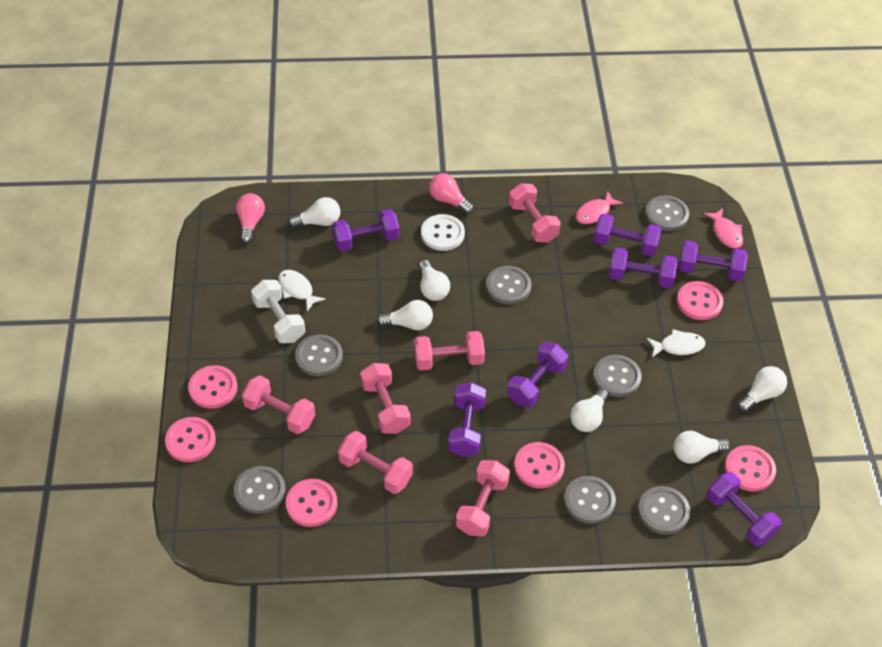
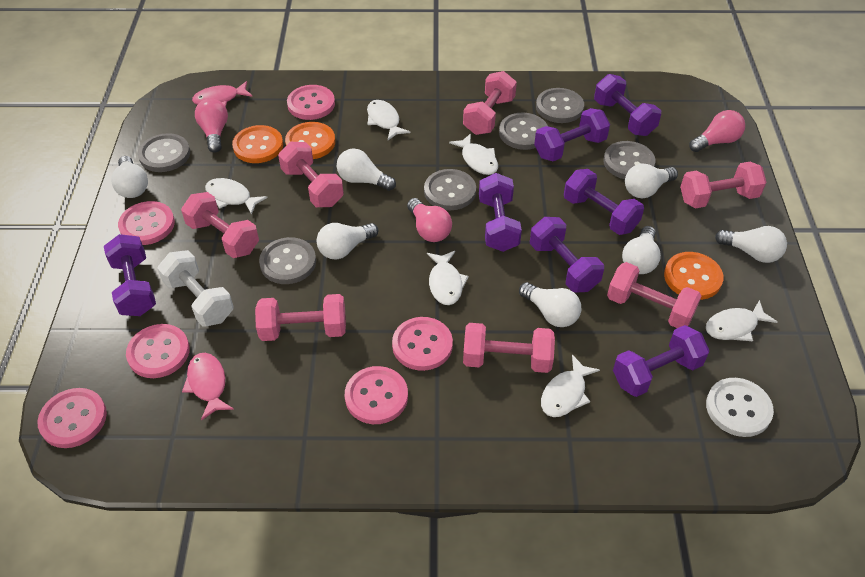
grey button: [234,466,286,514] [295,334,343,376] [486,266,532,304] [564,476,616,524] [593,355,642,397] [638,486,690,535] [645,195,689,231] = 7 -> [138,133,190,172] [259,237,316,284] [424,169,476,210] [499,113,548,150] [536,88,584,123] [603,141,655,179] = 6
orange button: none = 0 -> [232,125,283,163] [285,122,335,159] [664,252,723,300] = 3
pink dumbbell: [242,375,315,434] [338,431,413,494] [360,363,410,434] [414,331,485,371] [456,460,510,537] [509,183,561,243] = 6 -> [181,192,259,258] [255,294,346,341] [278,142,344,207] [463,71,517,135] [463,323,555,373] [607,262,701,328] [680,162,767,208] = 7
pink light bulb: [236,193,265,244] [429,173,474,214] = 2 -> [195,98,228,153] [407,198,452,242] [689,110,745,152] = 3
white fish: [278,270,326,311] [647,329,705,358] = 2 -> [205,178,268,215] [367,100,410,140] [427,251,469,305] [449,133,498,175] [541,355,600,417] [706,300,777,341] = 6
white light bulb: [288,197,340,228] [377,300,433,330] [419,260,450,301] [570,388,609,432] [674,431,730,463] [738,366,787,412] = 6 -> [111,156,148,198] [317,223,378,259] [337,148,396,191] [519,282,581,327] [622,226,661,274] [625,164,678,198] [715,226,787,263] = 7

